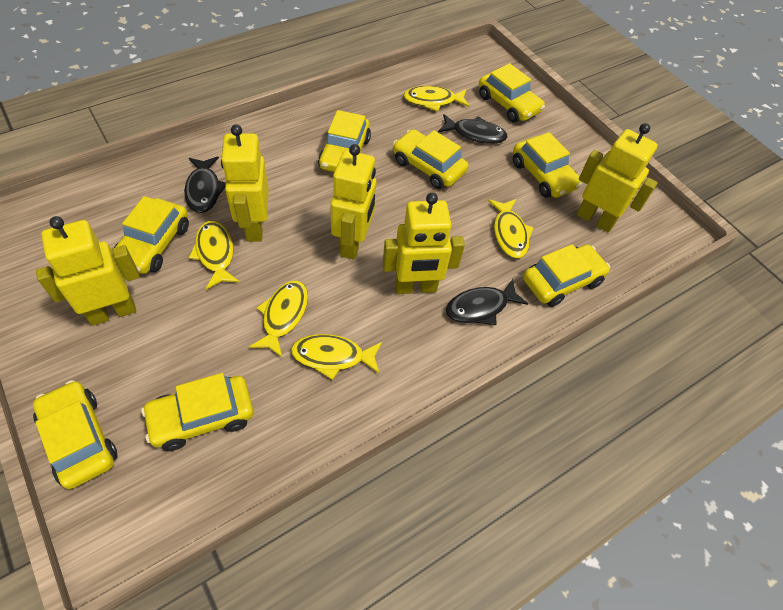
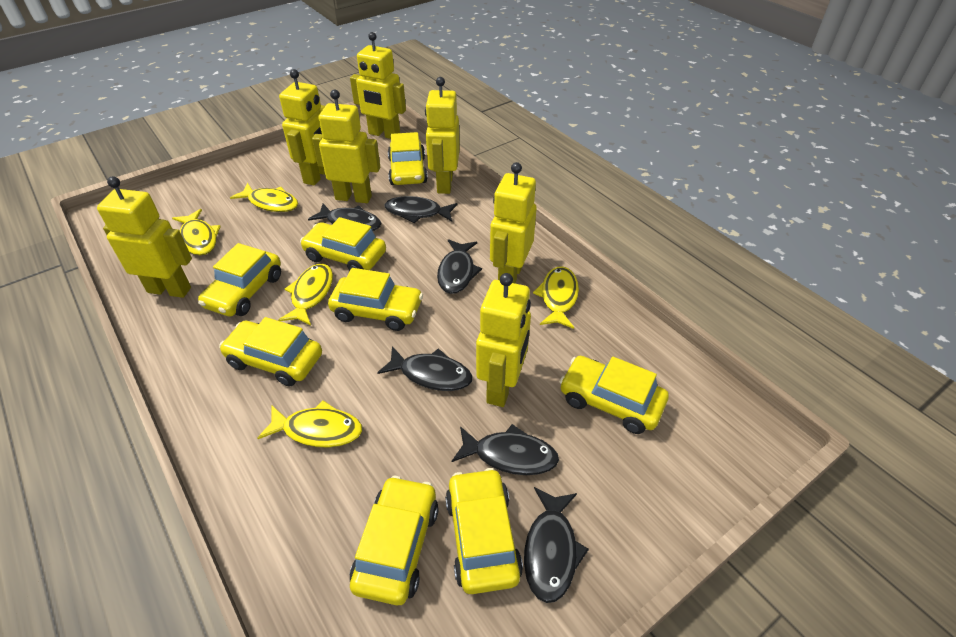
black fish: [184,156,226,213] [438,114,508,144] [446,279,528,325] = 3 -> [308,203,381,231] [377,346,472,391] [385,196,458,223] [437,239,482,294] [452,424,559,475] [524,487,589,603] = 6
yellow robot: [36,216,139,326] [221,124,269,242] [330,144,376,260] [383,193,465,294] [576,123,658,232] = 5 -> [97,176,192,298] [279,69,325,186] [312,90,380,203] [350,32,406,139] [425,77,460,194] [476,273,531,407] [490,162,537,283] = 7

